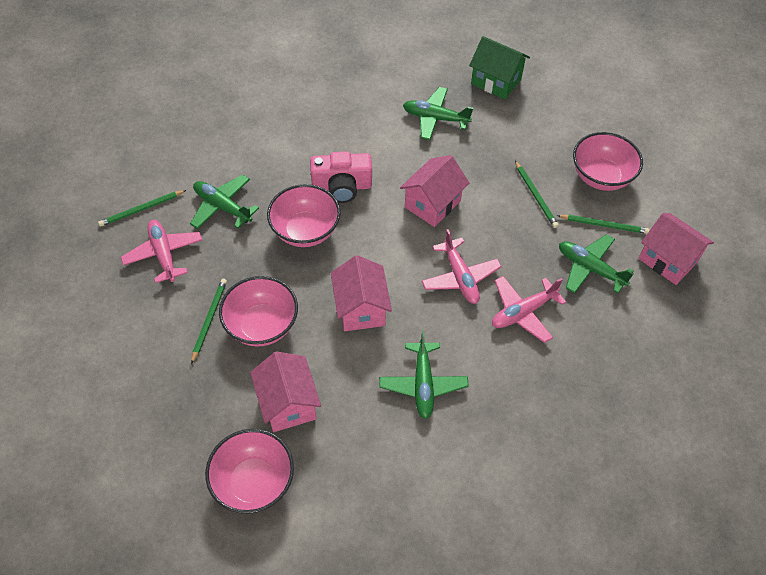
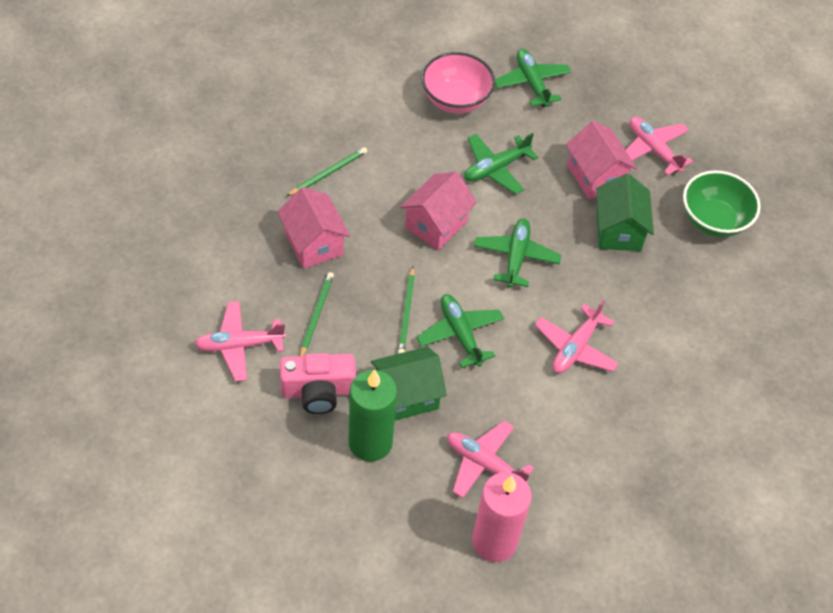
green bowl: none = 0 -> [683,170,761,237] = 1
green candle: none = 0 -> [348,370,397,462] = 1
green house: [469,36,530,99] = 1 -> [371,347,447,421] [596,173,654,251] = 2
green pencil: [98,190,186,227] [191,279,227,364] [515,161,559,228] [557,214,650,234] = 4 -> [287,147,367,196] [300,272,334,356] [398,267,415,354] = 3
pink bowl: [205,429,294,514] [219,276,298,346] [267,184,340,247] [573,132,643,191] = 4 -> [421,52,495,114] = 1
pink candle: none = 0 -> [472,472,532,562] = 1
pink house: [250,351,321,432] [331,255,392,331] [400,155,469,227] [638,213,714,285] = 4 -> [277,187,350,269] [400,172,477,250] [566,121,637,199] = 3
pink plane: [121,220,202,283] [422,229,502,304] [492,276,566,343] = 3 -> [195,301,286,382] [447,420,534,498] [535,300,619,373] [626,117,693,176] = 4

